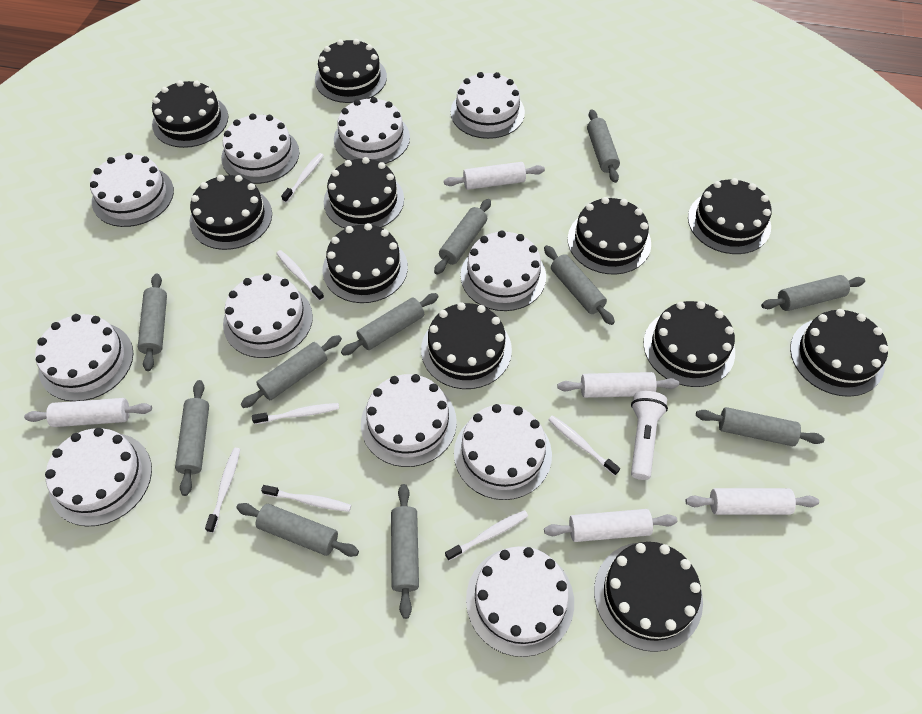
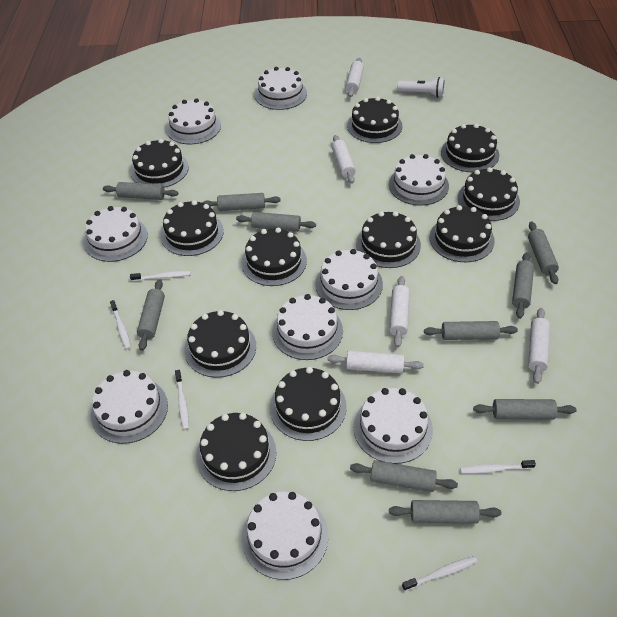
grey rolling pin: [138,273,167,371] [175,380,209,496] [236,503,359,557] [241,335,342,408] [341,293,439,356] [391,484,419,619] [434,199,491,275] [544,245,615,325] [587,110,620,183] [696,407,825,446] [761,275,865,311] = 11 -> [103,182,178,200] [137,279,165,351] [202,193,281,211] [236,212,316,232] [350,460,458,492] [389,500,501,524] [424,321,518,340] [473,399,577,420] [512,252,534,319] [528,221,559,284] = 10
white cake: [35,314,133,401] [45,428,152,526] [90,153,174,227] [221,113,300,184] [223,274,313,358] [334,97,410,164] [361,374,457,467] [451,72,525,139] [454,404,552,500] [461,230,546,311] [466,546,574,657] = 11 -> [84,206,148,262] [91,370,168,444] [166,98,221,144] [242,491,329,580] [255,67,307,110] [272,294,343,360] [315,249,383,310] [354,388,433,464] [389,154,449,206] = 9
white toothbrush: [205,448,240,533] [252,403,339,424] [261,485,351,512] [276,250,324,301] [281,153,324,203] [445,510,528,561] [548,415,620,476] = 7 -> [110,300,131,350] [130,271,190,281] [175,370,189,430] [402,556,477,591] [460,460,536,474] = 5

